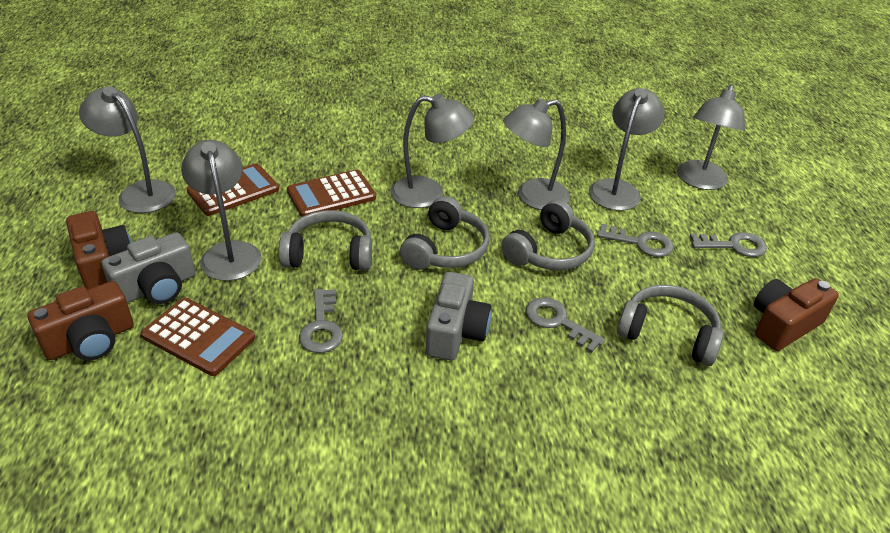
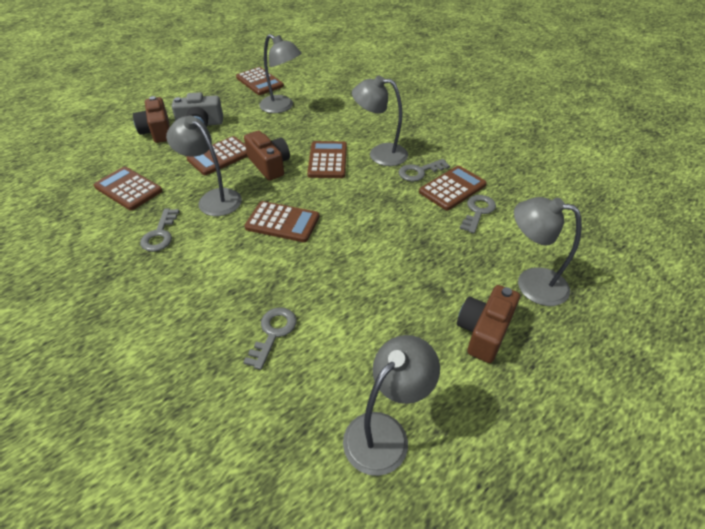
brown calculator: [141,298,255,376] [187,163,279,216] [287,170,376,217] = 3 -> [94,167,162,210] [186,136,248,175] [236,67,284,95] [245,201,320,242] [307,141,347,178] [419,166,487,210] = 6
grey camera: [101,232,195,304] [426,272,492,361] = 2 -> [172,92,223,127] = 1
grey headphones: [279,210,372,271] [400,196,490,270] [501,200,595,270] [617,285,724,366] = 4 -> none = 0
grey lamp: [79,86,176,213] [181,140,261,281] [390,94,474,208] [503,98,570,210] [589,88,664,211] [677,84,745,190] = 6 -> [166,116,242,216] [259,34,302,113] [343,335,440,476] [352,76,408,166] [514,197,582,306] = 5

